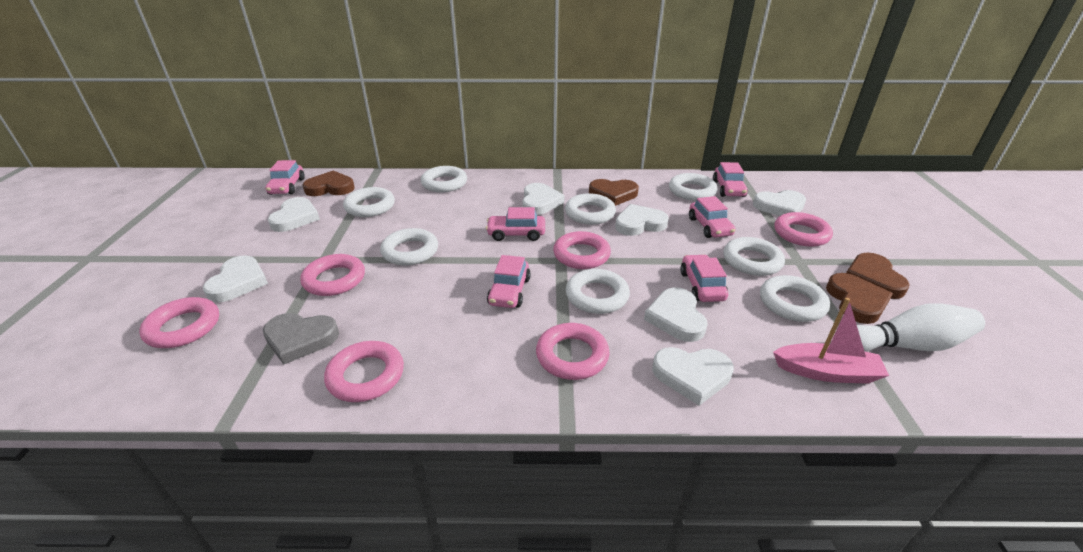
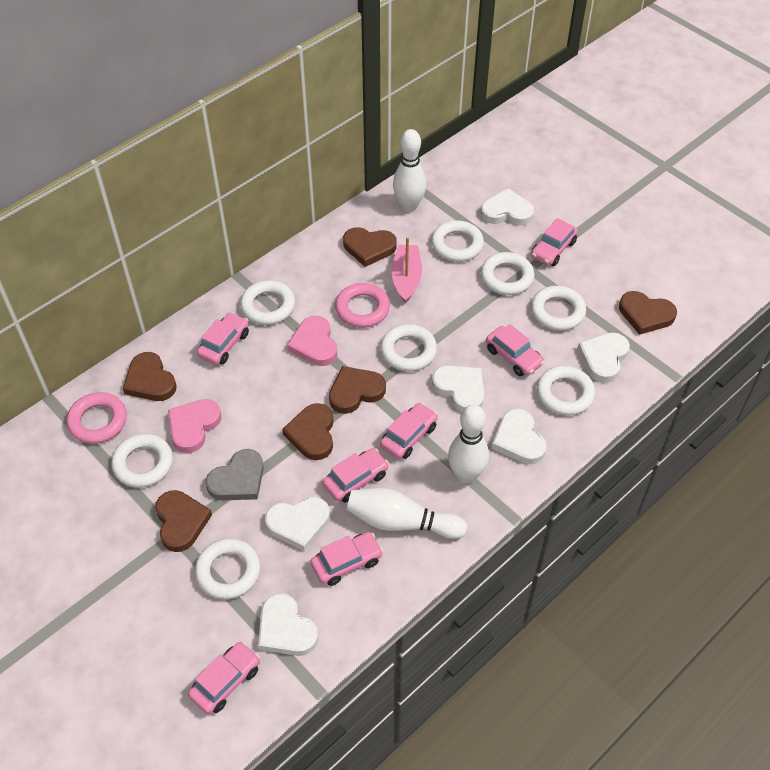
brown heart: [302,170,355,196] [589,179,639,206] [826,273,893,324] [846,253,910,299] = 4 -> [123,352,177,401] [155,490,212,552] [282,403,334,460] [329,366,386,414] [343,227,397,267] [619,291,677,335] = 6
pink car: [265,160,305,195] [486,207,545,241] [487,255,531,308] [680,254,728,302] [689,196,736,238] [713,162,748,197] = 6 -> [188,641,260,714] [197,312,249,365] [310,532,383,586] [323,448,389,503] [380,403,438,459] [486,324,545,376] [531,218,578,266] = 7
pink heart: none = 0 -> [168,399,221,453] [287,316,337,366] = 2
pink ring: [139,297,219,348] [300,254,365,296] [324,341,404,402] [536,323,610,380] [553,231,611,269] [774,212,833,247] = 6 -> [67,392,127,444] [335,283,390,328] = 2
white bowling pin: [857,303,985,352] = 1 -> [347,488,467,539] [393,129,427,212] [448,404,489,484] = 3
white heart: [203,255,268,303] [268,197,320,232] [522,183,565,215] [615,204,669,236] [644,287,708,342] [652,347,734,406] [753,190,806,216] = 7 -> [258,593,318,656] [265,497,330,551] [432,365,484,412] [481,188,534,225] [492,408,547,464] [578,332,630,383] = 6

